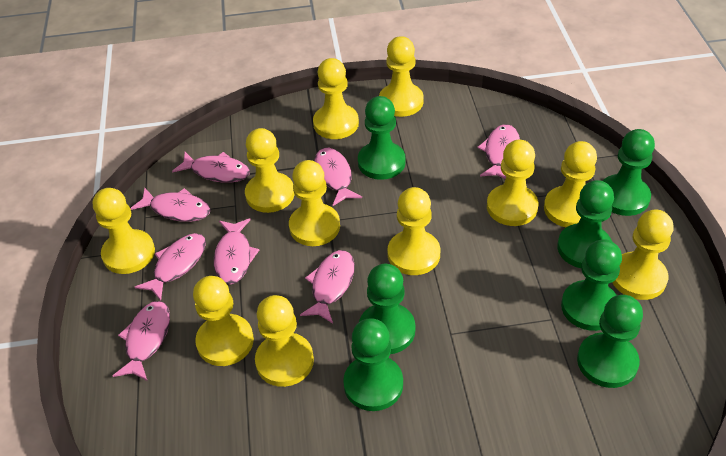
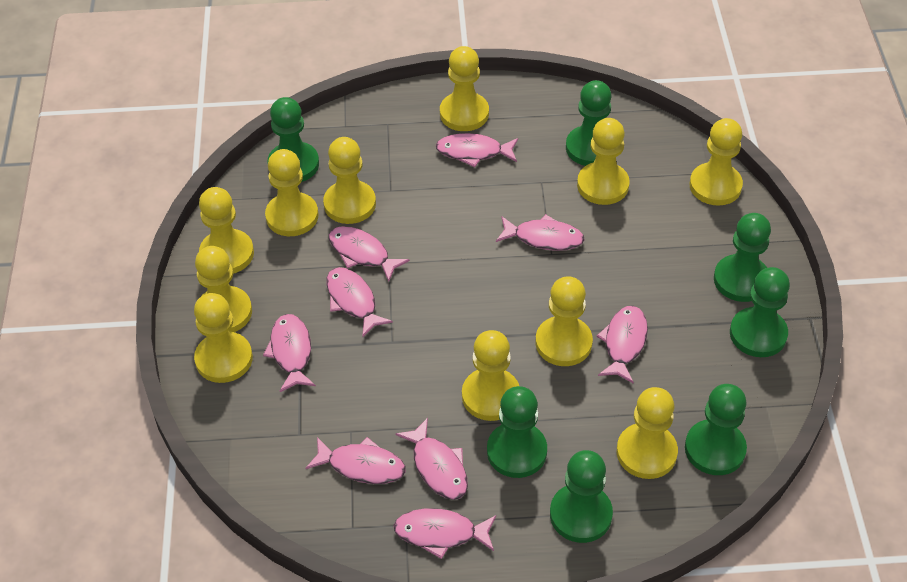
pink fish: [113,301,170,381] [130,188,211,222] [135,233,206,301] [172,152,250,183] [214,218,259,284] [300,250,355,323] [314,148,362,206] [477,124,520,179] = 8 -> [263,314,316,392] [306,437,406,484] [326,267,393,337] [329,226,410,282] [393,508,496,559] [395,418,468,500] [436,133,518,167] [496,214,585,251] [596,306,648,384] = 9

